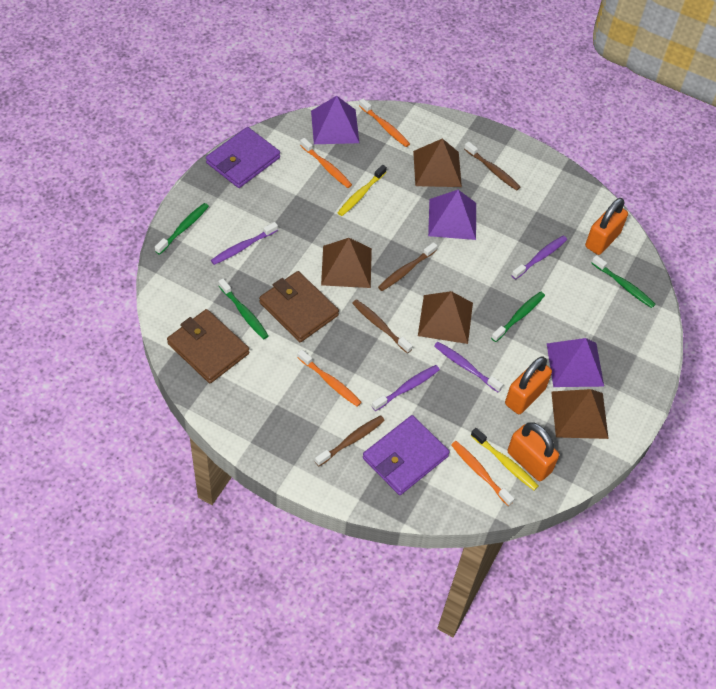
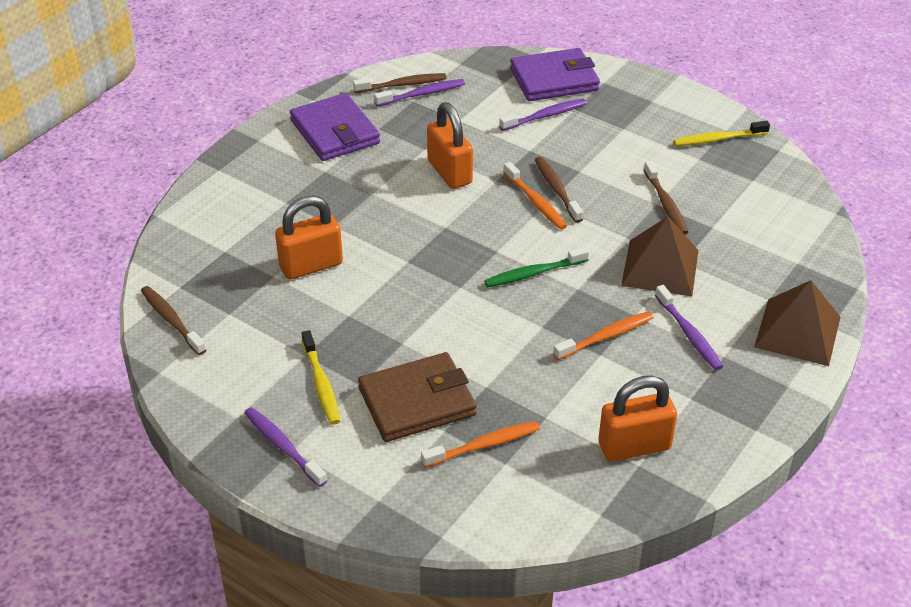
brown pyramid: [321,238,372,288] [413,138,462,187] [418,291,473,344] [551,389,609,439] = 4 -> [621,216,699,297] [754,280,840,366] = 2
brown wallet: [167,309,249,383] [259,271,339,342] = 2 -> [358,352,477,442] = 1
green toothbrush: [155,203,209,255] [218,278,269,339] [491,291,545,342] [592,255,656,308] = 4 -> [484,247,589,287] = 1
orange toothbrush: [297,350,362,407] [300,138,352,188] [359,98,410,147] [451,441,514,506] = 4 -> [421,421,540,468] [503,162,568,230] [553,311,654,360] = 3
purple pyramid: [311,96,359,144] [428,190,476,240] [547,338,604,387] = 3 -> none = 0

